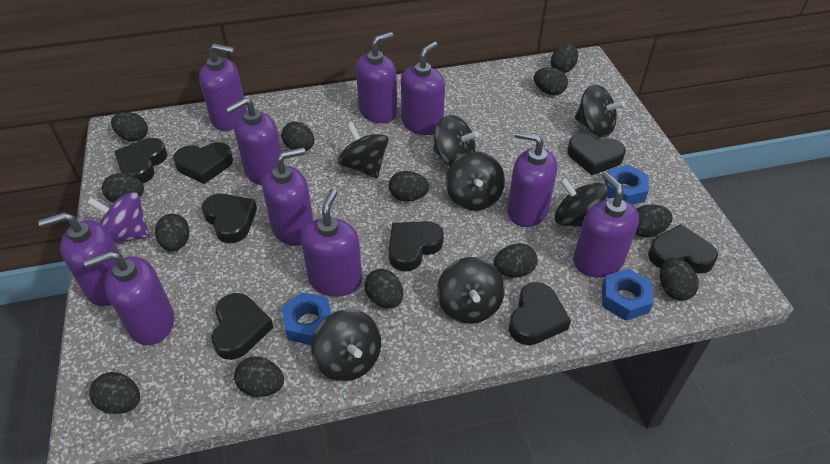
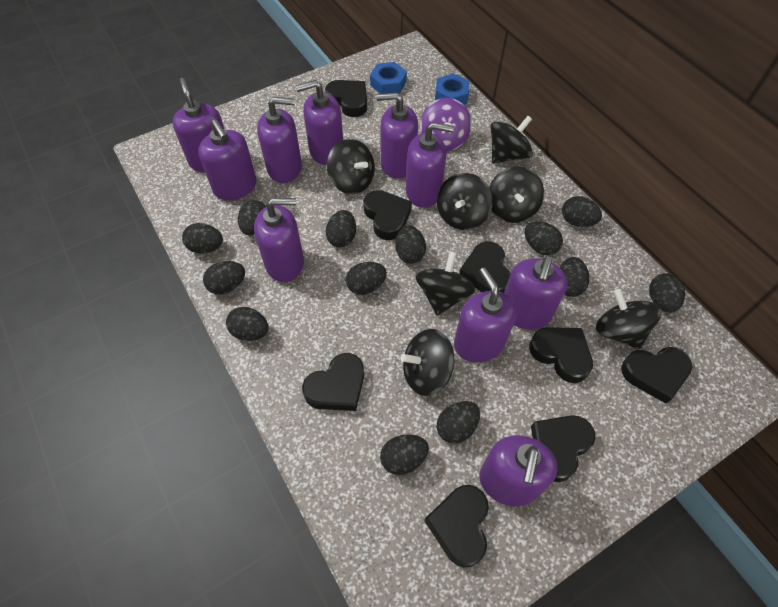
blue nut: [281,292,331,345] [602,269,653,321] [605,165,649,205] = 3 -> [370,62,407,94] [435,73,469,105] = 2

